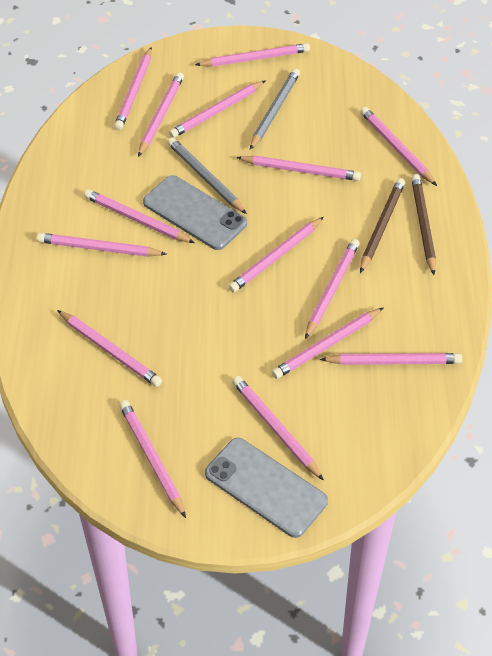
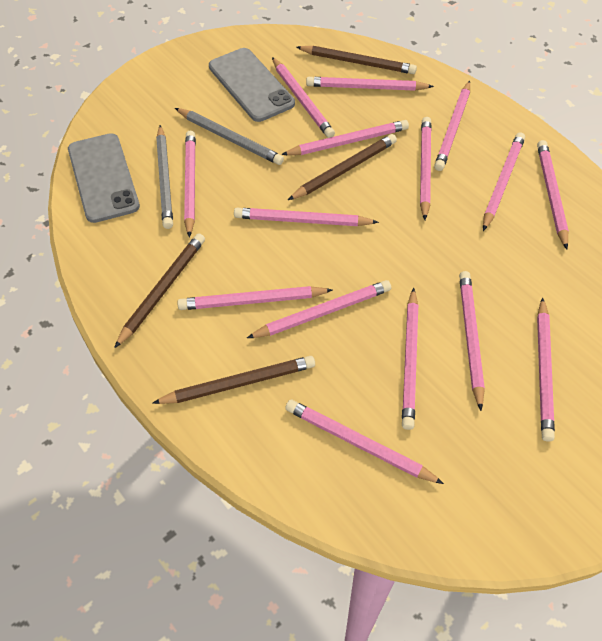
brown pencil: [360,178,405,273] [411,174,436,275] = 2 -> [114,233,205,348] [153,356,315,404] [288,134,397,200] [296,46,417,74] = 4

